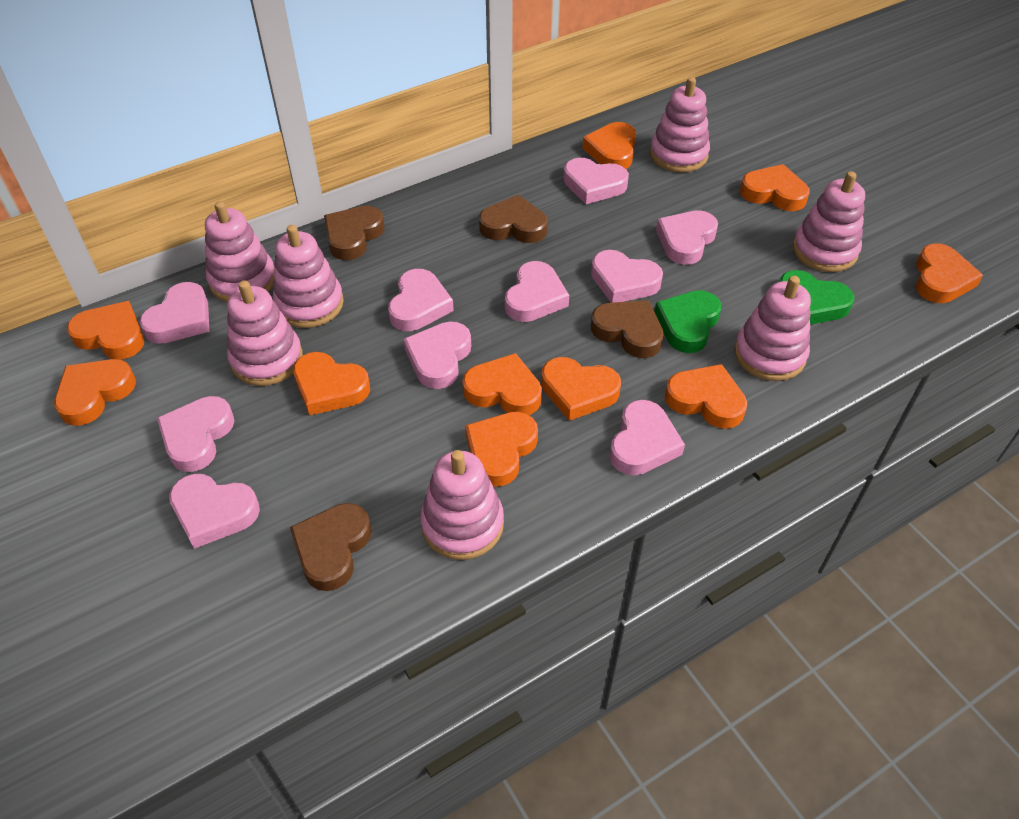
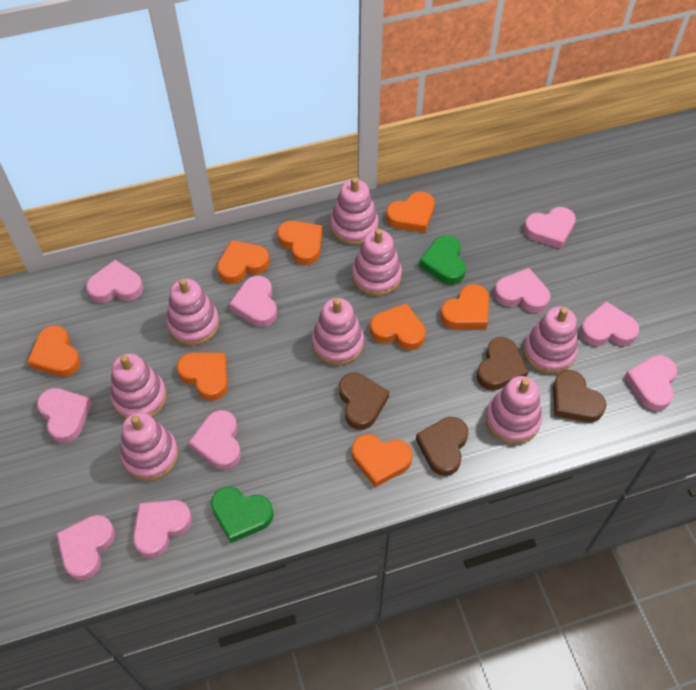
orange heart: [54,359,136,426] [67,301,144,360] [293,352,370,415] [462,353,542,415] [465,412,538,487] [541,357,621,421] [582,122,636,169] [665,364,747,429] [740,164,810,211] [916,243,983,303] = 10 -> [27,325,81,377] [177,352,228,401] [217,240,270,284] [277,221,322,265] [352,434,412,487] [370,303,426,350] [386,191,435,233] [440,284,489,329] = 8
pink stacking toy: [205,201,274,302] [227,280,303,386] [273,225,344,328] [420,450,504,560] [650,77,710,172] [734,276,811,381] [792,171,865,272] = 7 -> [111,353,167,419] [120,412,179,481] [166,278,219,345] [312,298,364,365] [330,177,378,245] [352,228,402,296] [486,376,542,444] [523,307,578,374] = 8

